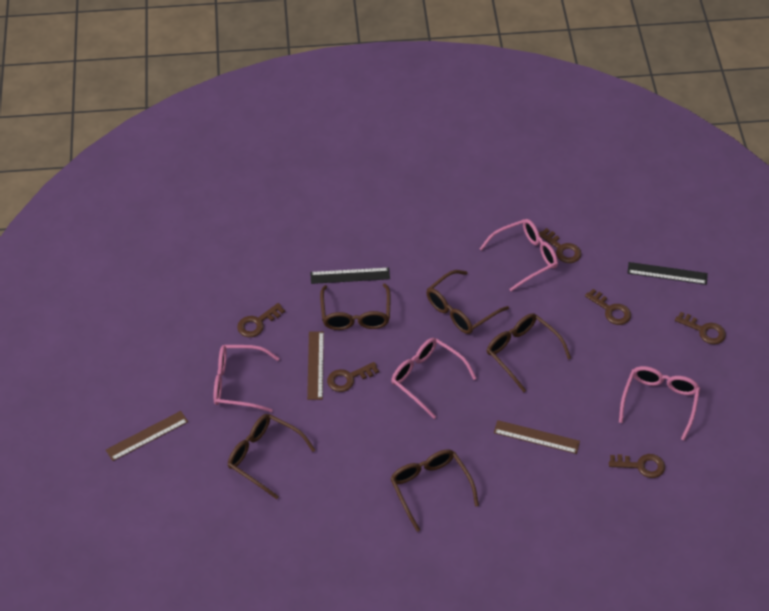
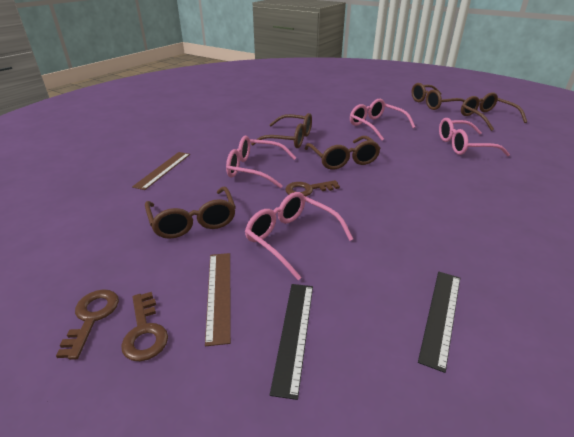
brown key: [237,303,285,337] [327,362,379,392] [539,228,581,263] [585,289,631,325] [609,454,665,478] [675,312,726,344] = 6 -> [56,289,119,360] [121,292,168,361] [285,180,340,196] = 3
brown ruler: [106,411,188,461] [307,331,324,400] [494,420,580,454] = 3 -> [132,152,190,190] [205,253,231,346] = 2

